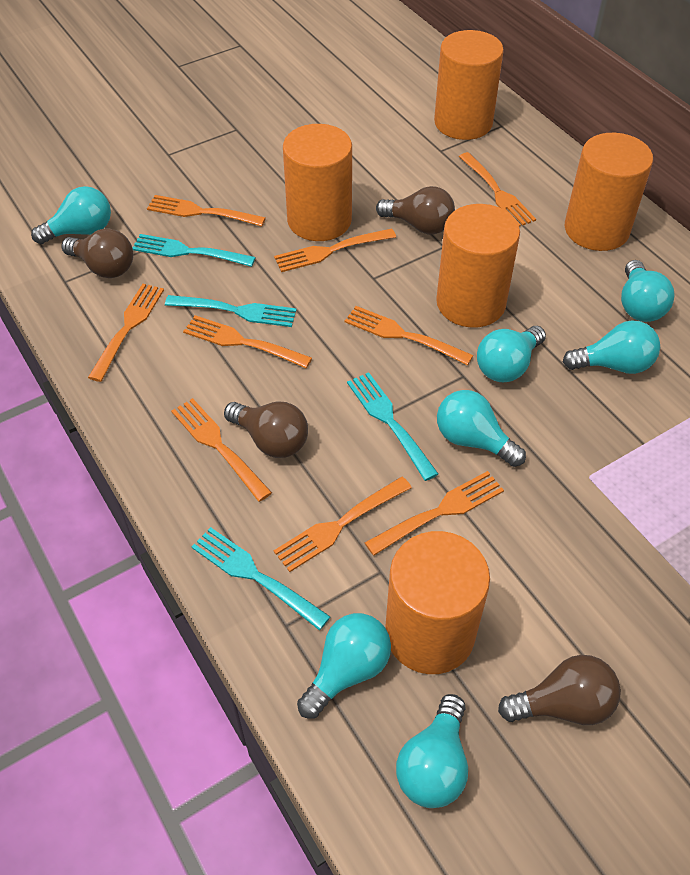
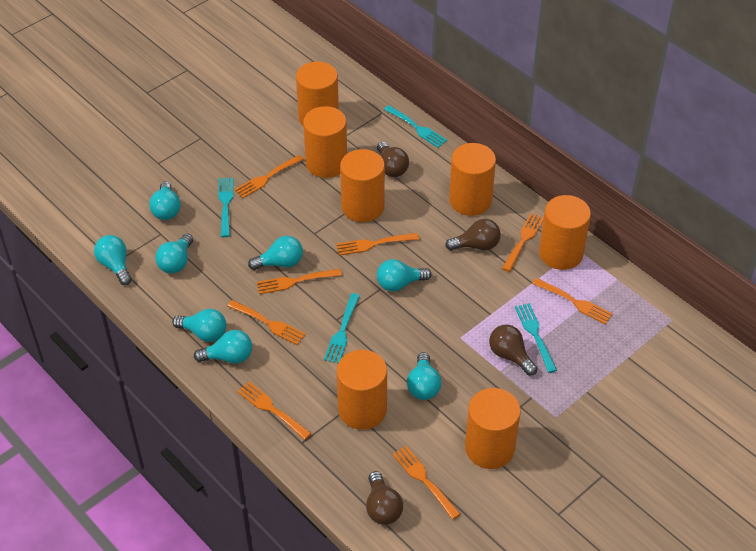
orange cylinder: [283,124,352,241] [385,531,490,674] [434,30,504,140] [436,204,520,328] [565,133,653,251] = 5 -> [296,62,339,127] [303,106,347,178] [336,350,387,430] [340,149,385,222] [449,143,496,216] [465,388,521,469] [539,195,591,270] = 7
orange fork: [88,284,164,382] [147,195,266,226] [171,398,272,502] [183,315,312,368] [274,228,396,272] [274,477,412,572] [344,306,473,365] [365,471,504,556] [459,152,536,227] = 9 -> [228,300,306,345] [234,155,304,198] [237,382,312,440] [257,269,342,294] [336,233,419,256] [392,446,460,520] [502,213,544,272] [532,278,613,324] = 8
turquoise light bulb: [31,186,111,244] [297,613,391,719] [396,694,468,808] [437,390,526,467] [477,326,546,382] [563,320,660,374] [621,260,675,322] = 7 -> [94,235,132,285] [149,181,181,220] [155,234,193,274] [172,309,227,342] [194,330,252,364] [248,236,303,270] [377,259,431,292] [407,352,441,400] = 8

